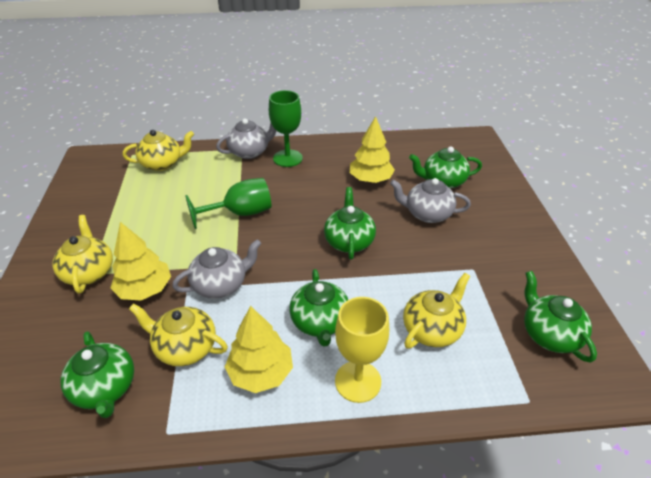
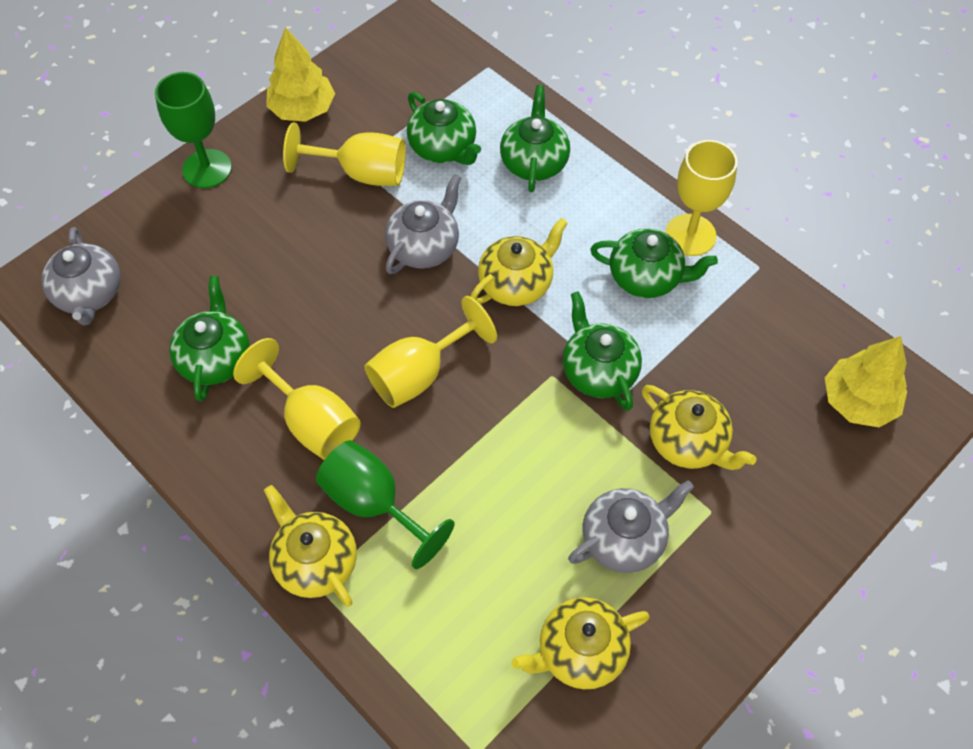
yellow goblet: [335,297,389,403] = 1 -> [233,338,361,460] [283,123,406,186] [365,296,497,408] [665,140,738,256] = 4
yellow tree: [110,222,171,300] [225,306,293,393] [350,116,395,183] = 3 -> [266,27,335,122] [825,336,907,427] = 2

